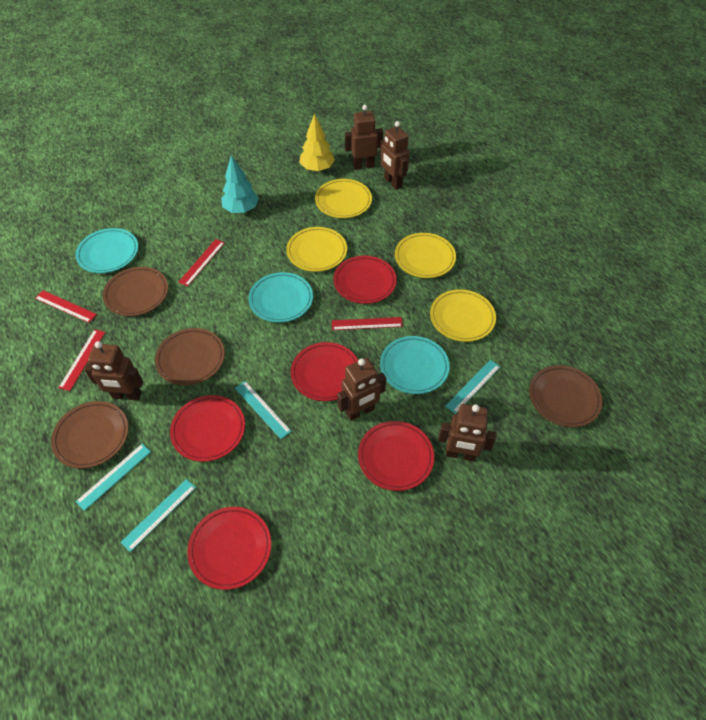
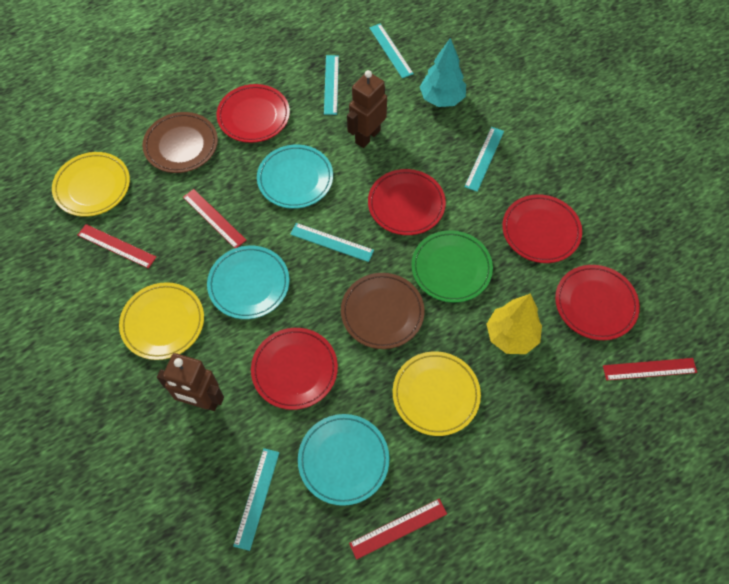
brown plate: [51,401,129,469] [103,267,168,316] [155,328,225,385] [529,365,602,427] = 4 -> [142,112,218,173] [341,273,424,349] = 2
brown robot: [84,341,143,401] [338,358,386,421] [345,105,383,170] [380,121,410,190] [438,404,497,461] = 5 -> [157,353,224,411] [347,70,387,148] = 2
green plate: none = 0 -> [411,230,493,303] = 1
turquoise ruler: [76,444,151,511] [121,479,196,552] [235,381,292,439] [445,360,500,414] = 4 -> [233,448,280,551] [290,223,374,262] [324,55,339,115] [369,24,414,78] [464,127,504,192] = 5
yellow plate: [286,227,347,272] [315,179,372,218] [395,233,456,278] [430,289,496,342] = 4 -> [52,152,130,217] [119,282,204,360] [393,351,481,436] = 3

